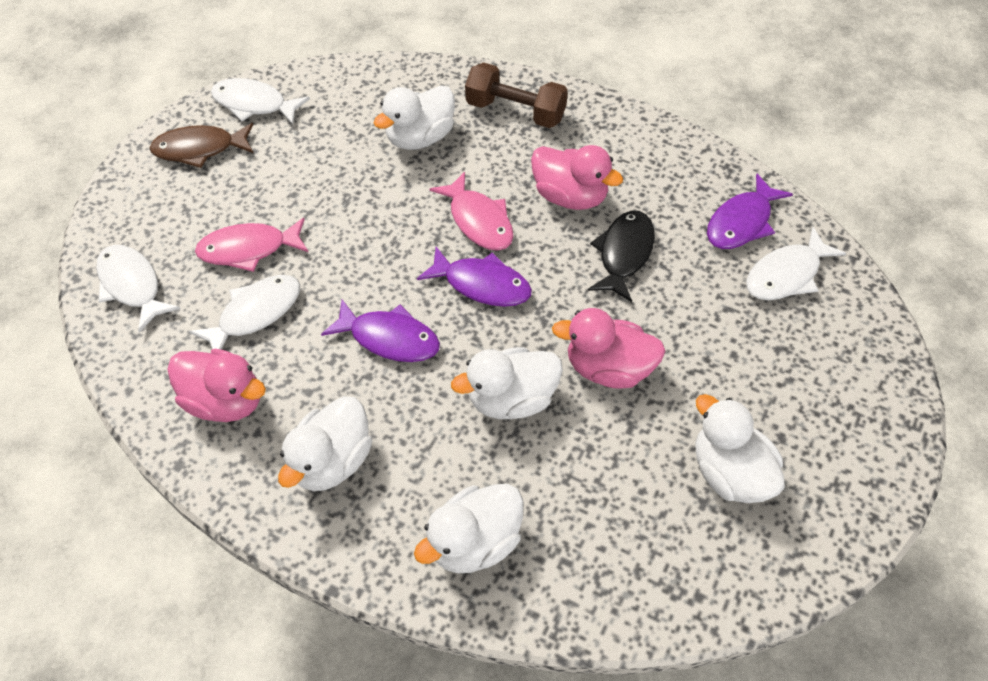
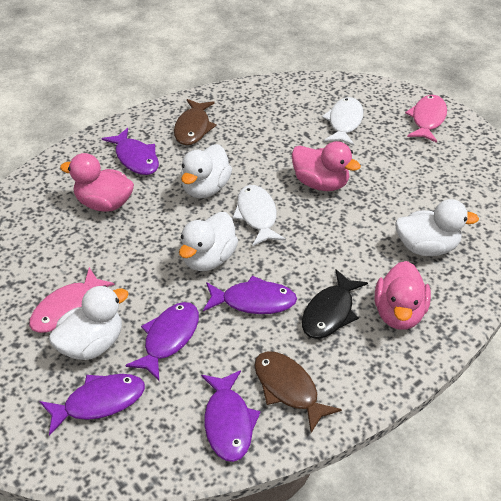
brown dumbbell: [465,62,568,128] = 1 -> none = 0
brown fish: [149,123,253,168] = 1 -> [174,99,217,145] [254,351,342,433] = 2
purple fish: [321,300,440,362] [417,247,532,307] [707,174,793,249] = 3 -> [39,374,145,436] [101,128,159,175] [125,302,199,381] [201,370,261,462] [203,275,297,314] = 5
white duck: [278,396,372,491] [374,85,455,150] [414,484,523,573] [451,347,563,419] [695,394,785,503] = 5 -> [49,285,129,360] [179,212,238,271] [181,144,232,198] [395,199,479,256] = 4
white fish: [96,245,180,332] [189,275,300,350] [211,78,310,125] [746,227,846,300] = 4 -> [232,185,286,246] [322,97,364,146] = 2

